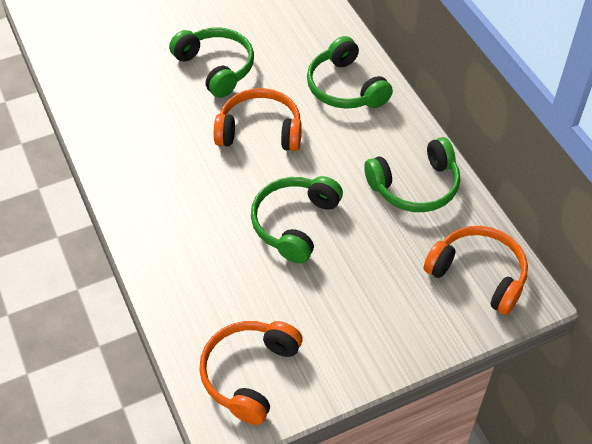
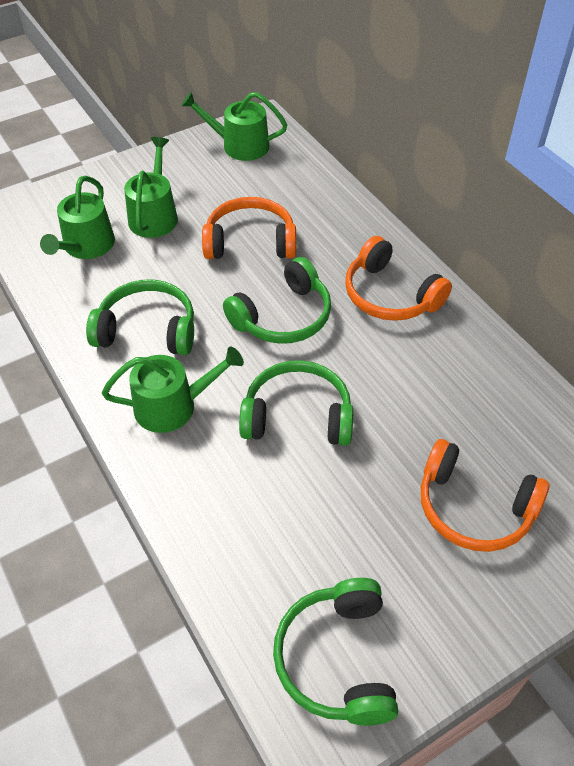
green watering can: none = 0 -> [40,176,115,259] [102,346,244,433] [124,137,178,238] [181,92,287,161] = 4

